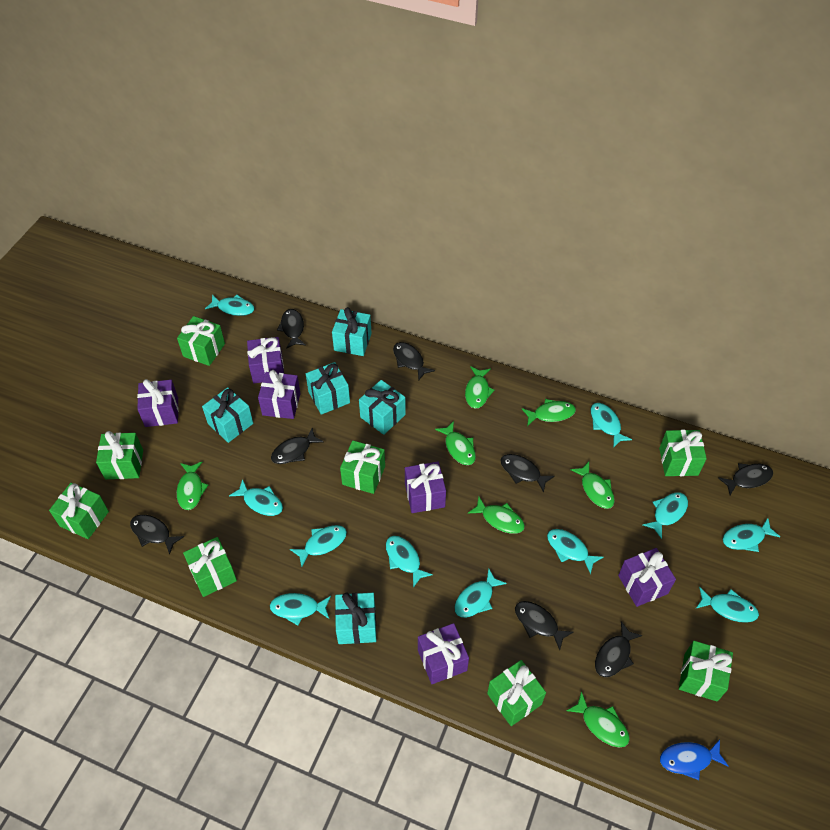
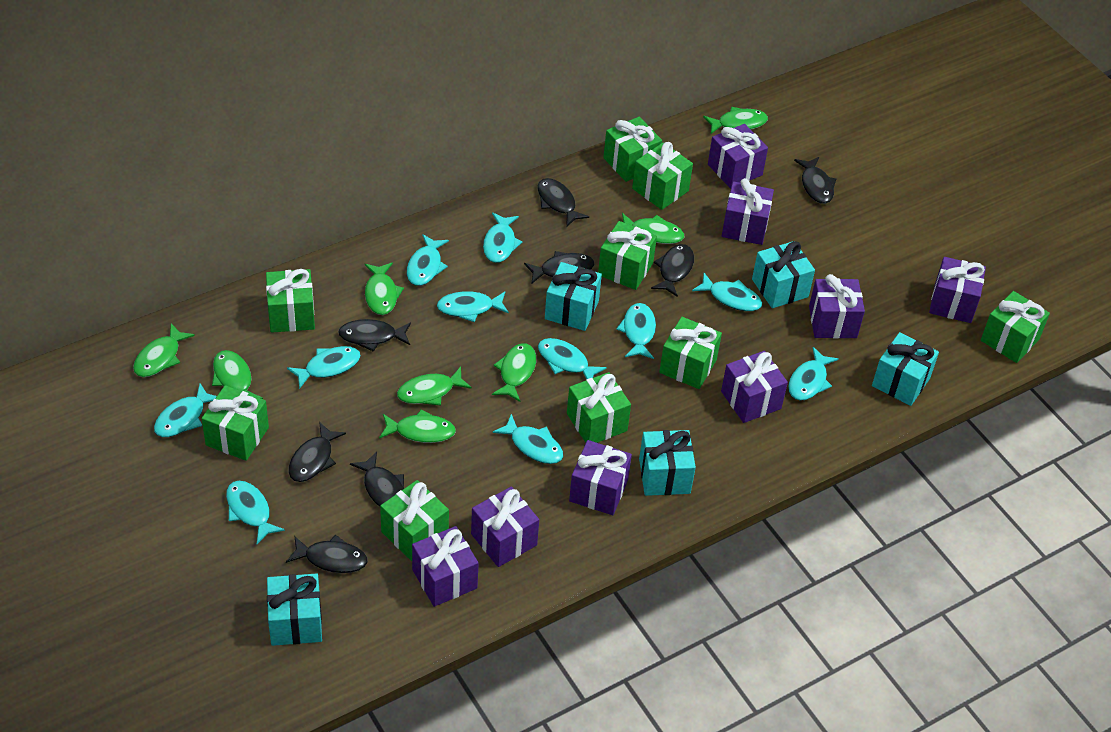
blue fish: [660,740,729,780] = 1 -> none = 0
green fish: [177,462,208,510] [435,421,476,465] [465,366,495,408] [468,497,525,534] [522,399,576,426] [566,691,630,747] [570,462,615,509] = 7 -> [133,323,195,377] [212,350,263,399] [365,262,404,315] [379,409,456,443] [397,367,472,406] [492,343,536,402] [622,213,684,244] [703,107,768,134] = 8
green gift: [49,483,109,539] [96,431,143,479] [177,316,225,366] [183,537,237,597] [340,440,385,494] [487,660,546,726] [659,430,707,476] [679,641,733,702] = 8 -> [202,385,269,461] [266,269,315,333] [380,480,449,561] [567,372,631,443] [598,221,657,290] [603,117,662,182] [632,142,693,210] [659,317,722,389] [981,291,1050,363] = 9
purple gift: [137,379,179,427] [247,337,284,383] [258,370,301,419] [405,462,446,513] [418,623,469,684] [618,548,676,607] = 6 -> [412,526,479,607] [471,487,539,567] [569,440,632,515] [708,124,768,189] [721,351,788,423] [722,178,774,245] [809,274,865,339] [929,257,986,323] = 8

